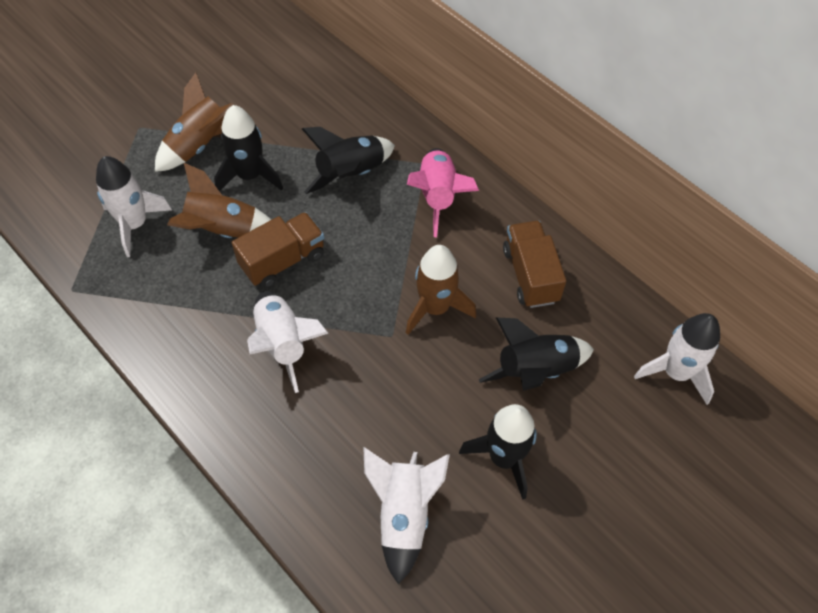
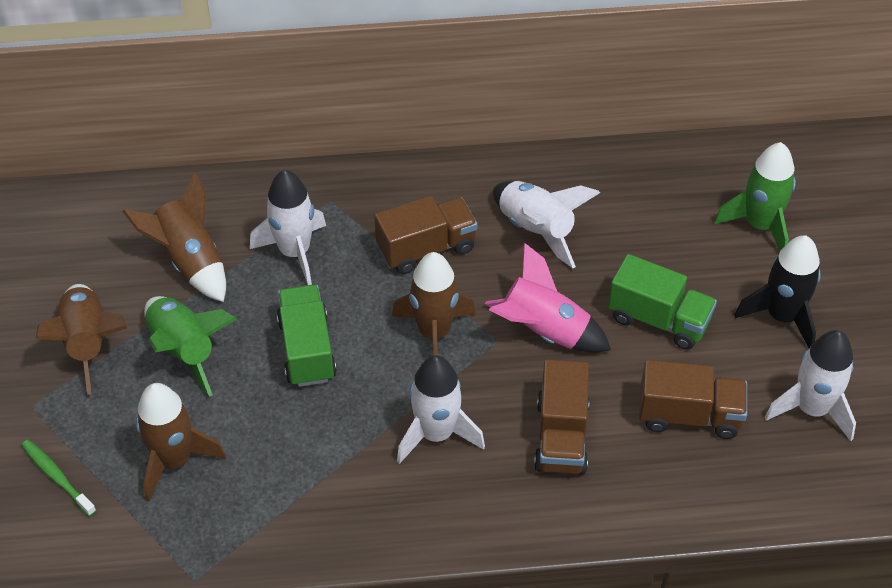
black rocket: [214,105,283,191] [302,127,395,194] [459,404,537,500] [479,317,594,391] = 4 -> [734,235,821,349] = 1
brown rocket: [155,73,233,172] [167,163,271,238] [406,245,476,335] = 3 -> [35,284,127,395] [122,172,226,302] [136,383,226,502] [392,252,476,356] = 4
brown truck: [232,212,324,288] [503,221,566,308] = 2 -> [374,196,478,274] [534,359,589,474] [639,360,747,439] = 3
green rocket: none = 0 -> [144,296,237,397] [714,142,796,251] = 2
green toothbrush: none = 0 -> [21,440,96,517] = 1
green truck: none = 0 -> [277,285,337,387] [608,254,717,350] = 2

